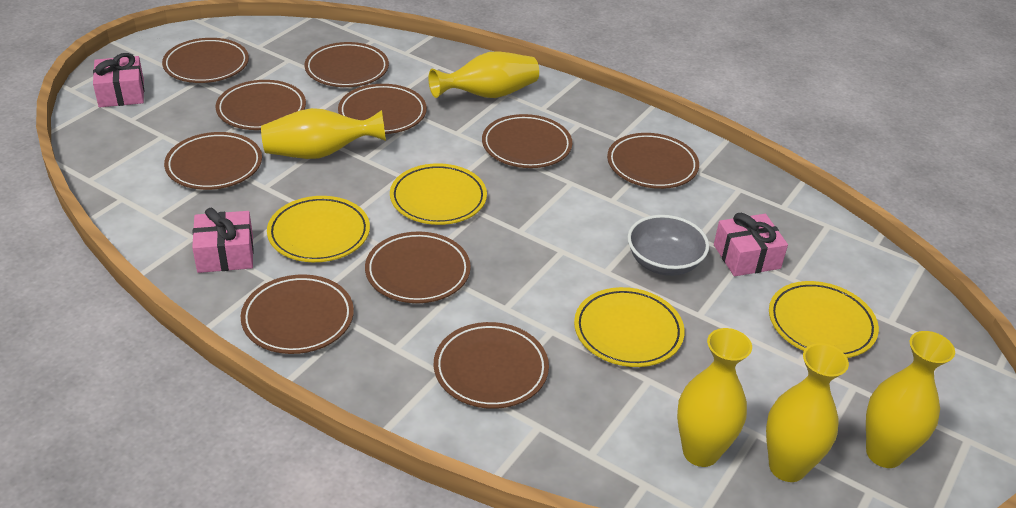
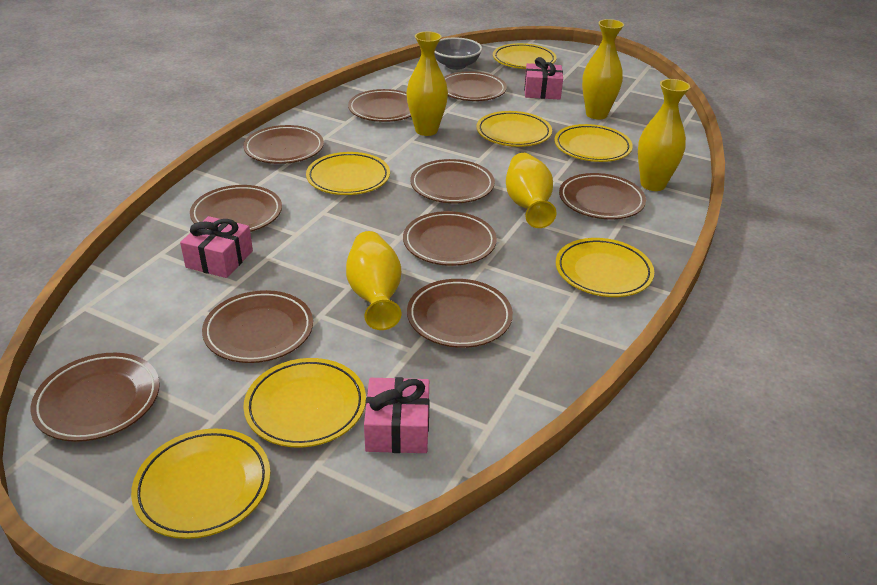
yellow plate: [267,196,370,262] [390,163,487,225] [574,287,685,367] [769,281,879,358] = 4 -> [131,428,270,539] [243,358,366,448] [306,152,390,195] [477,111,552,147] [493,43,556,69] [554,124,633,162] [556,238,654,297] = 7

